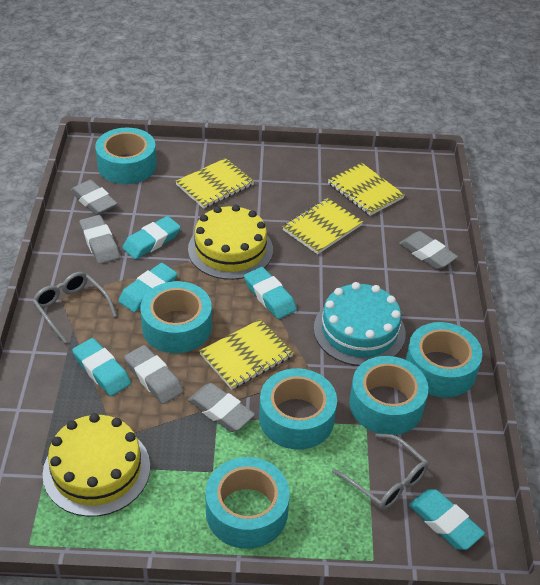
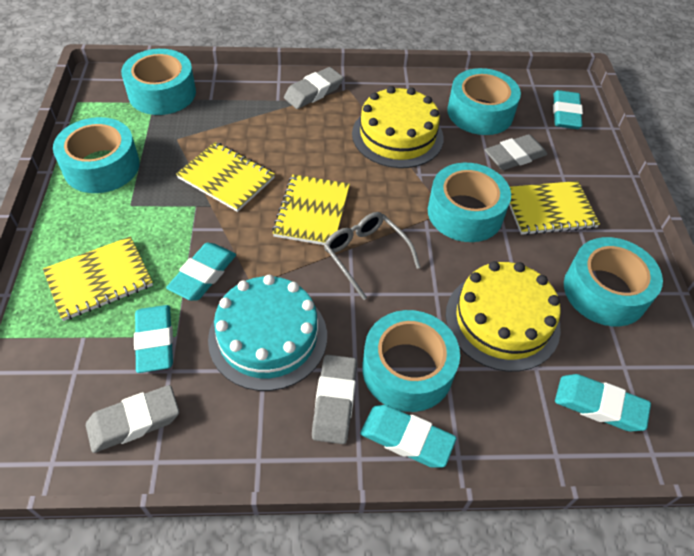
grey eraser: [70,180,118,215] [79,215,120,264] [124,345,183,404] [188,383,255,432] [399,231,458,269] = 5 -> [86,385,179,453] [284,67,343,109] [312,355,357,444] [485,134,547,170] = 4
grey glasses: [32,272,117,343] [332,434,429,510] = 2 -> [324,212,421,300] = 1

